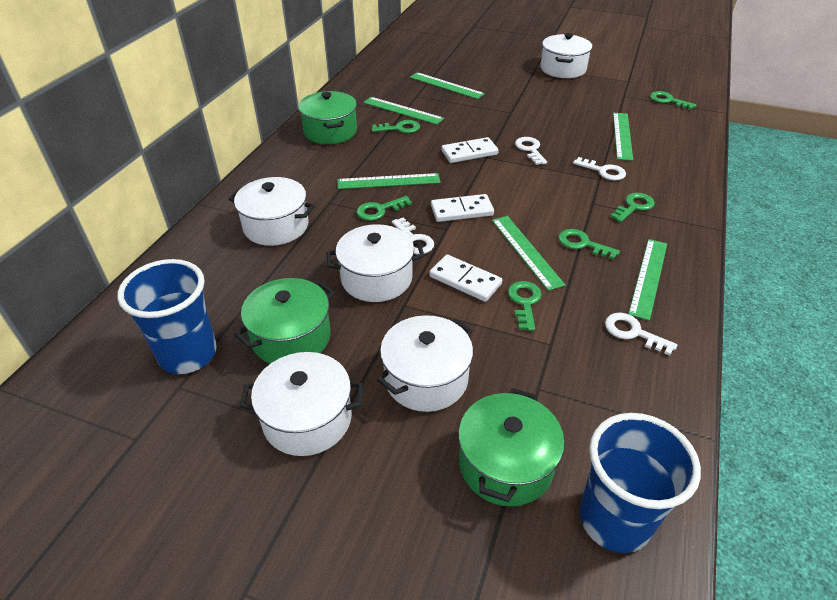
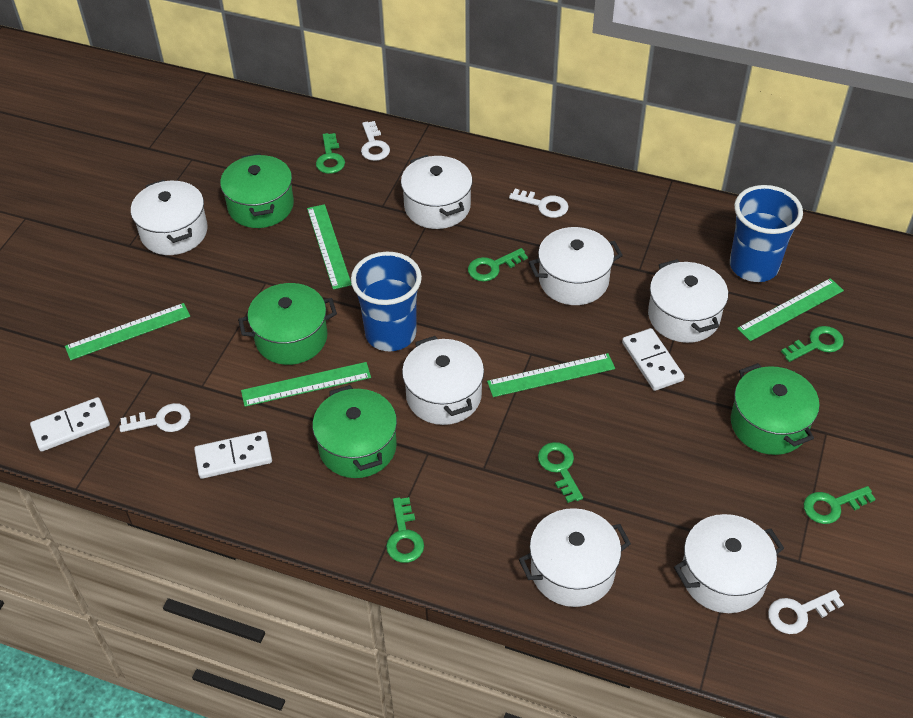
green pot: [234,278,335,364] [298,91,357,144] [458,388,565,506] = 3 -> [220,153,294,228] [238,283,337,365] [312,385,397,478] [731,363,820,455] = 4
green ruler: [338,173,440,189] [363,97,444,125] [410,72,485,99] [492,216,565,291] [613,113,633,161] [628,239,667,321] = 6 -> [65,303,190,360] [241,362,371,407] [307,204,351,290] [487,353,615,397] [737,278,844,341] = 5
white pot: [229,177,315,246] [240,352,363,456] [326,224,424,302] [377,315,473,412] [541,33,592,78] = 5 -> [131,180,208,255] [401,155,473,229] [402,336,484,425] [519,508,631,607] [529,227,623,305] [648,259,728,343] [674,514,784,613] = 7

